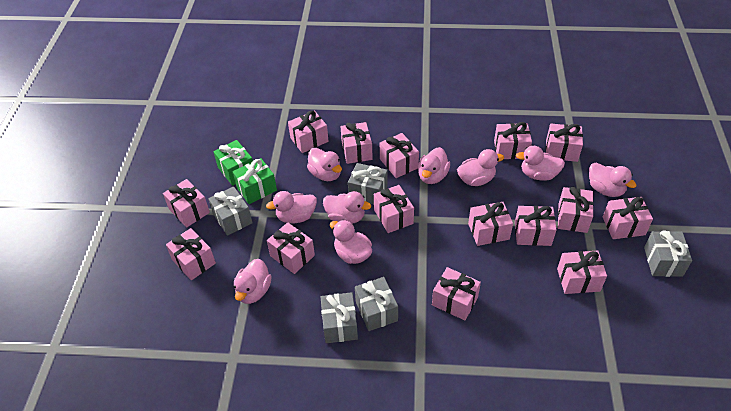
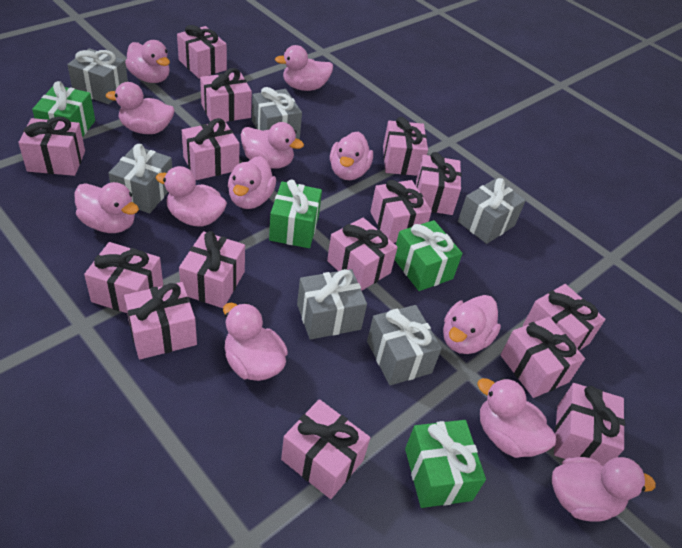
green gift: [213,140,253,186] [232,158,277,204] = 2 -> [32,81,95,137] [269,179,322,248] [394,220,462,291] [405,420,486,508] = 4
grey gift: [208,186,252,236] [321,292,358,343] [348,163,388,204] [355,277,398,331] [644,230,692,277] = 5 -> [67,48,128,104] [108,144,172,213] [252,87,302,139] [297,269,367,340] [367,305,442,385] [458,178,526,244] = 6
pink duck: [234,259,272,304] [266,191,317,224] [307,148,342,181] [323,191,371,224] [330,220,372,264] [418,147,450,184] [457,149,504,186] [516,146,565,181] [589,163,637,197] = 9 -> [75,182,139,233] [106,82,174,134] [125,40,170,83] [156,166,227,227] [223,303,288,381] [228,156,276,209] [241,122,304,169] [275,45,333,91] [330,131,373,180] [443,295,501,354] [477,378,556,458] [552,457,656,522] = 12

